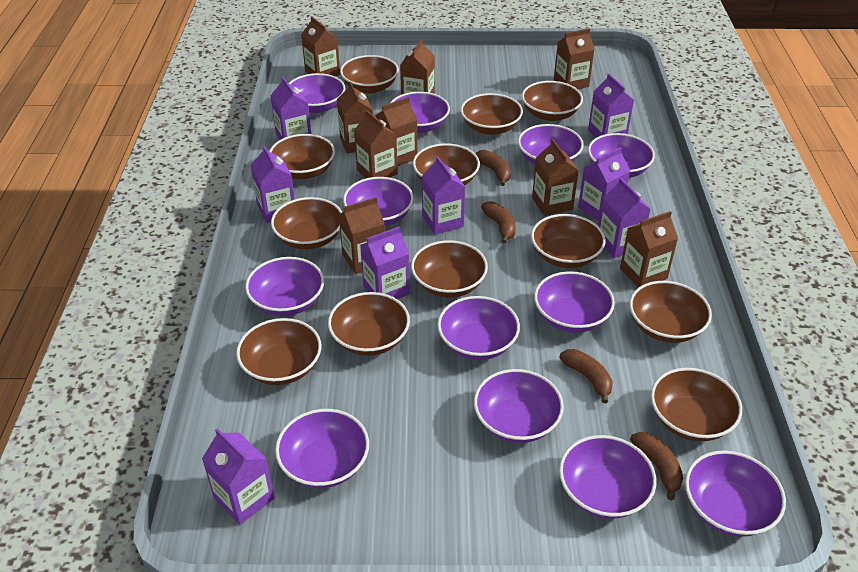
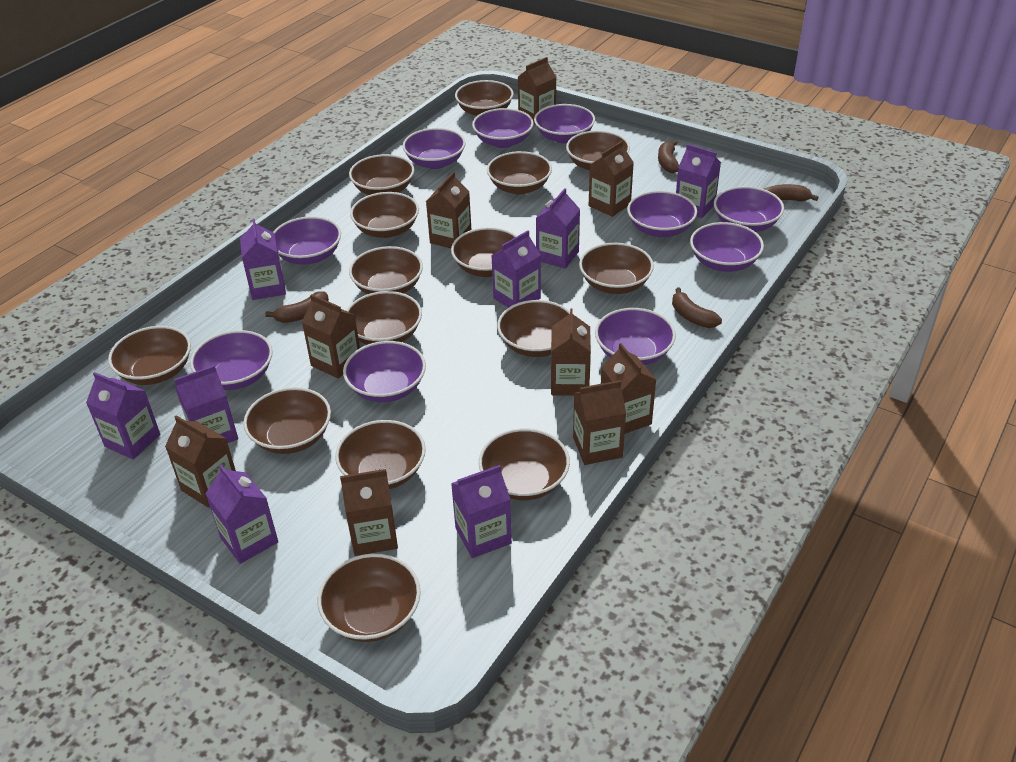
brown bowl: [236,318,321,385] [269,134,335,179] [271,197,342,249] [328,292,410,356] [340,55,399,93] [411,240,488,298] [413,143,480,186] [461,93,523,135] [522,81,583,121] [531,214,606,268] [630,281,712,343] [651,368,742,441] = 12 -> [108,326,191,385] [243,387,331,454] [318,554,421,642] [335,420,426,489] [346,291,422,345] [349,154,414,195] [349,246,423,294] [350,192,419,238] [451,227,517,277] [455,80,514,116] [479,428,570,500] [487,151,552,195] [497,300,570,357] [566,130,630,171] [579,243,654,294] = 15
purple bowl: [245,257,324,316] [275,409,369,488] [288,73,345,113] [343,177,414,226] [390,92,450,133] [438,296,520,360] [474,369,564,443] [518,124,584,165] [534,271,615,333] [559,435,656,519] [588,133,655,178] [685,450,786,537] = 12 -> [190,330,273,390] [273,216,341,265] [343,341,426,402] [403,128,466,169] [472,108,534,148] [534,104,595,143] [595,308,676,365] [627,191,697,237] [690,222,764,272] [714,186,784,232] = 10

